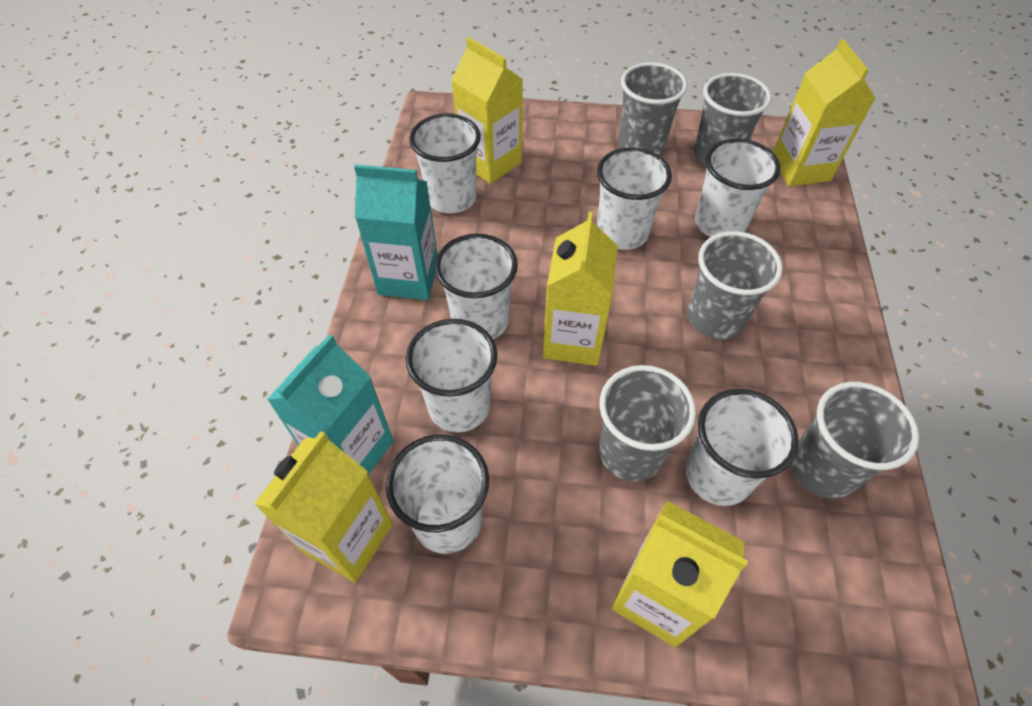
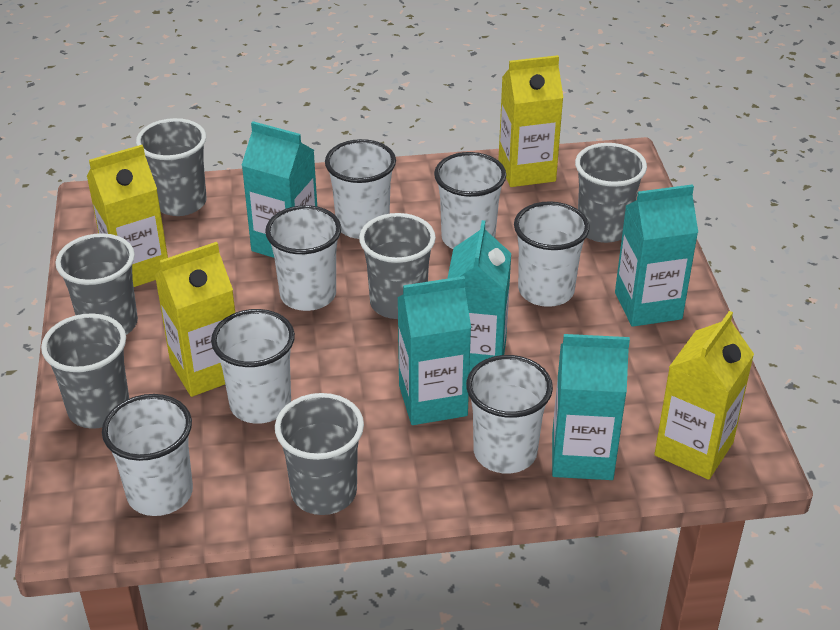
grey cup: [599,365,696,481] [619,62,687,155] [688,231,783,340] [694,73,772,165] [791,382,919,498] = 5 -> [41,313,129,429] [55,233,138,335] [136,118,207,216] [275,393,364,515] [359,213,436,319] [575,143,647,243] = 6
turquoise carton: [267,334,394,475] [354,164,438,300] = 2 -> [241,121,317,258] [397,276,471,425] [447,220,511,373] [552,334,630,480] [615,184,698,327] = 5
yellow carton: [254,431,393,583] [451,37,523,184] [543,212,618,366] [612,501,748,647] [773,39,876,187] = 5 -> [87,145,168,287] [155,242,235,397] [498,55,563,187] [654,311,754,480] = 4

